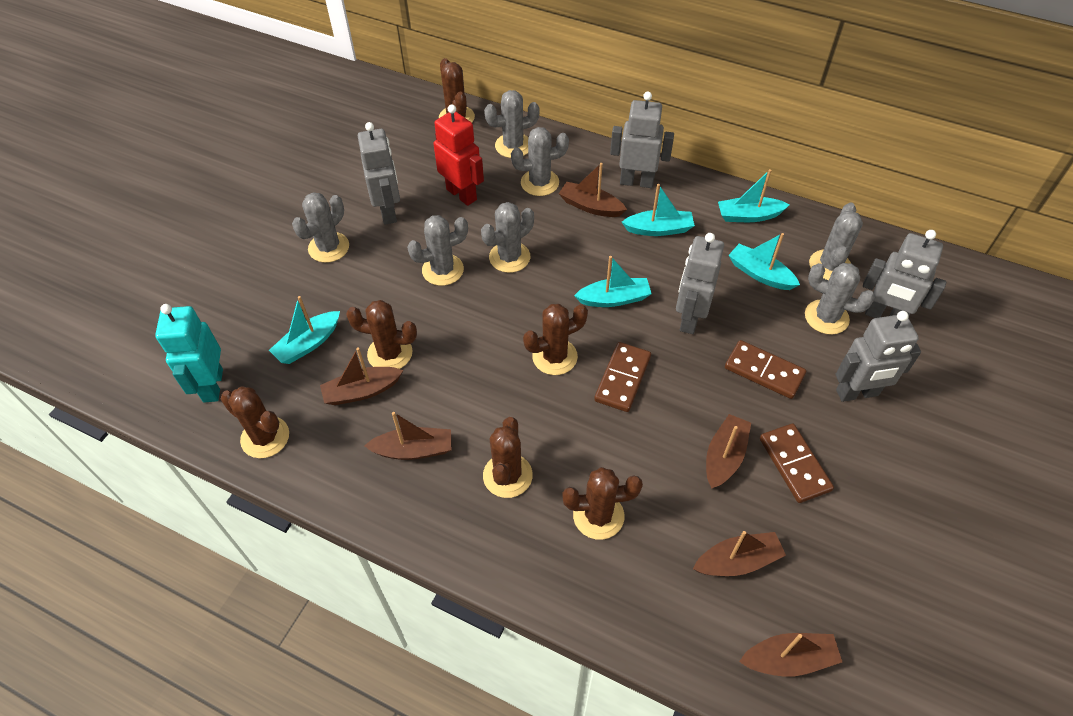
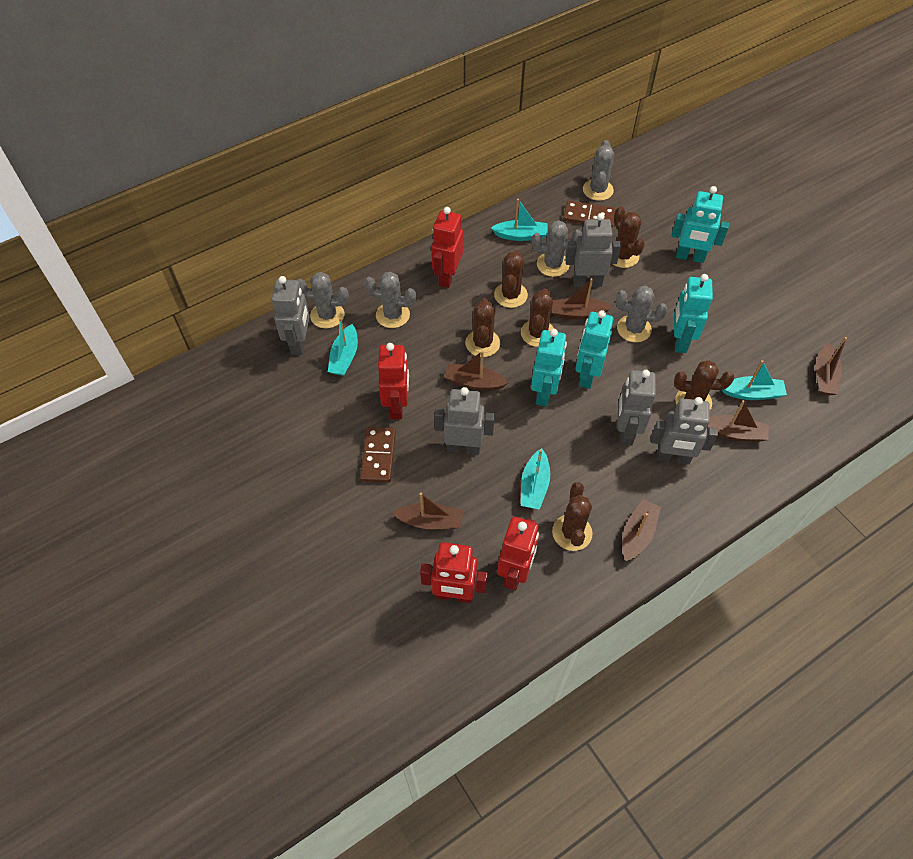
brown domino: [594,342,651,412] [725,340,806,399] [760,424,834,503] = 3 -> [360,427,396,483] [563,200,616,228] = 2
grey cactus: [292,192,349,263] [407,215,468,286] [481,202,534,273] [484,90,539,158] [511,127,569,196] [805,263,875,335] [809,202,863,280] = 7 -> [298,272,349,329] [364,272,416,328] [532,220,582,277] [583,140,614,201] [615,286,668,342] = 5
red robot: [433,104,484,206] = 1 -> [378,343,409,419] [420,542,488,603] [431,207,463,288] [497,517,539,590] = 4
turquoise boat: [269,296,340,364] [574,256,652,307] [622,184,695,236] [718,169,790,222] [729,233,800,290] = 5 -> [328,317,358,376] [491,199,548,241] [521,448,550,510] [722,360,787,400] = 4
turquoise robot: [155,304,223,403] = 1 -> [531,329,567,407] [575,310,614,389] [671,186,729,263] [674,274,713,353] = 4

